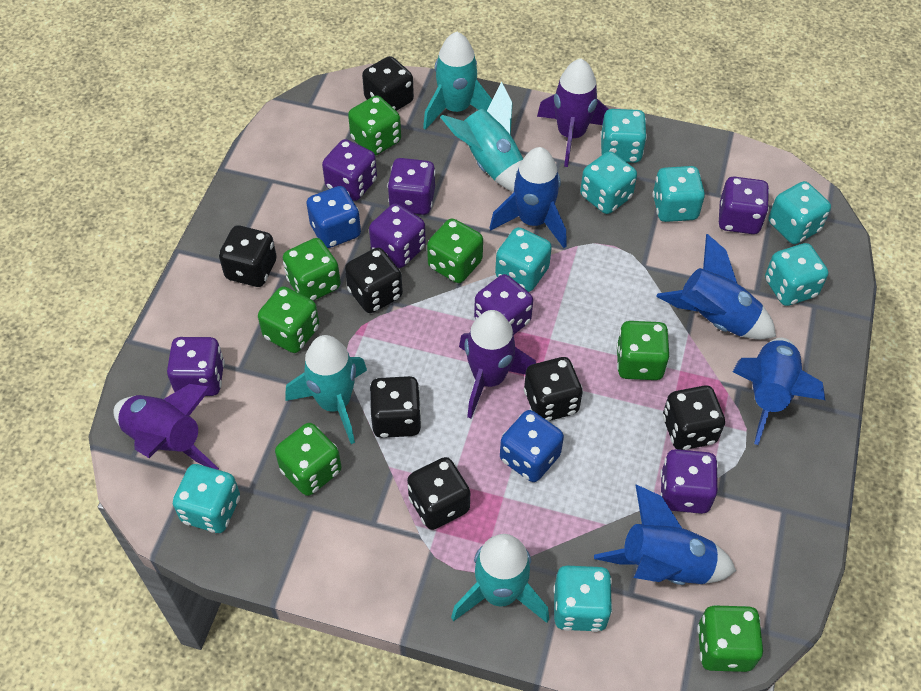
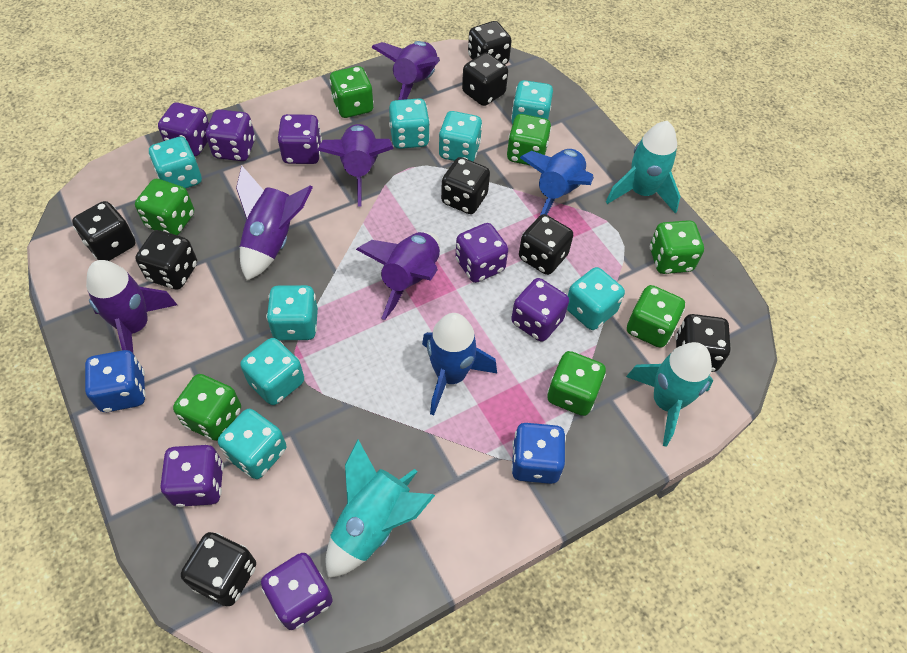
black dice: [219,225,277,287] [345,248,403,313] [362,56,414,111] [370,376,422,438] [407,457,470,530] [524,357,583,421] [663,385,725,450] = 7 -> [72,201,135,261] [135,230,197,289] [181,532,256,606] [441,157,490,214] [462,53,508,106] [468,21,511,65] [519,214,573,275] [675,314,730,372] = 8
blue rocket: [490,147,567,248] [594,484,736,585] [656,234,776,339] [733,338,825,445] = 4 -> [422,313,497,415] [520,149,594,215] = 2
purple rocket: [113,384,219,470] [459,310,536,419] [537,59,608,167] = 3 -> [86,260,177,353] [236,166,313,281] [317,124,394,207] [356,232,440,320] [371,41,440,100] = 5
turquoise rocket: [285,335,367,444] [423,32,492,130] [440,82,523,192] [451,534,549,623] = 4 -> [326,440,435,578] [606,121,681,213] [626,342,713,447] = 3

